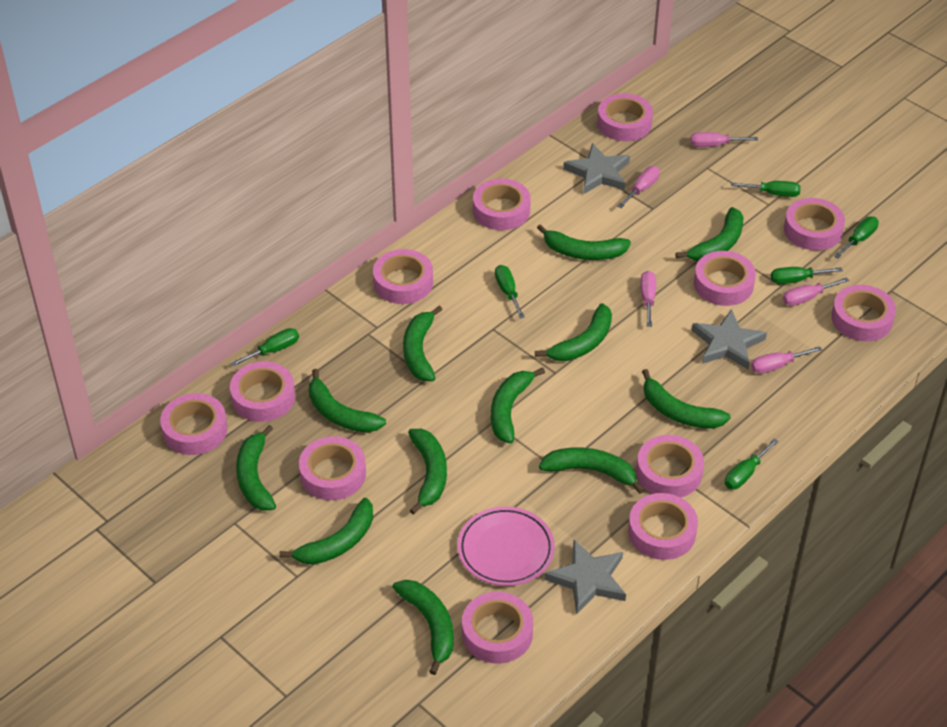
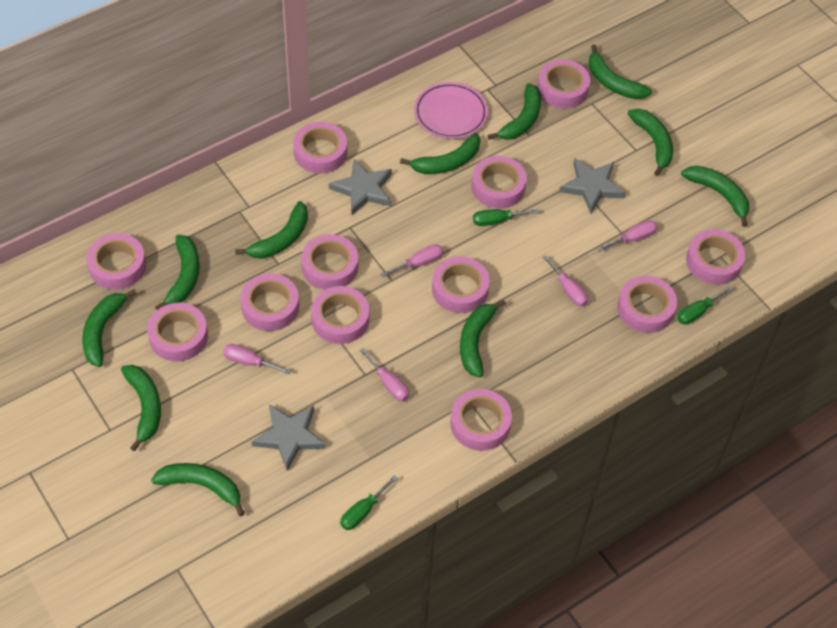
green banana: [236,425,276,511] [279,498,373,565] [309,369,386,433] [392,580,454,675] [403,306,443,381] [408,429,447,515] [491,367,545,444] [535,303,612,361] [537,224,631,260] [539,448,644,494] [642,369,731,429] [676,207,743,261] = 12 -> [82,289,137,367] [121,365,161,451] [151,463,245,516] [155,235,200,310] [235,201,308,258] [400,133,480,174] [460,300,506,378] [488,83,541,140] [589,45,652,99] [628,109,673,176] [681,166,749,227] = 11
green screwdriver: [231,328,299,367] [495,265,525,319] [725,438,778,489] [731,181,801,197] [771,267,843,284] [834,217,879,258] = 6 -> [340,475,398,530] [473,209,539,226] [677,286,733,325] = 3

